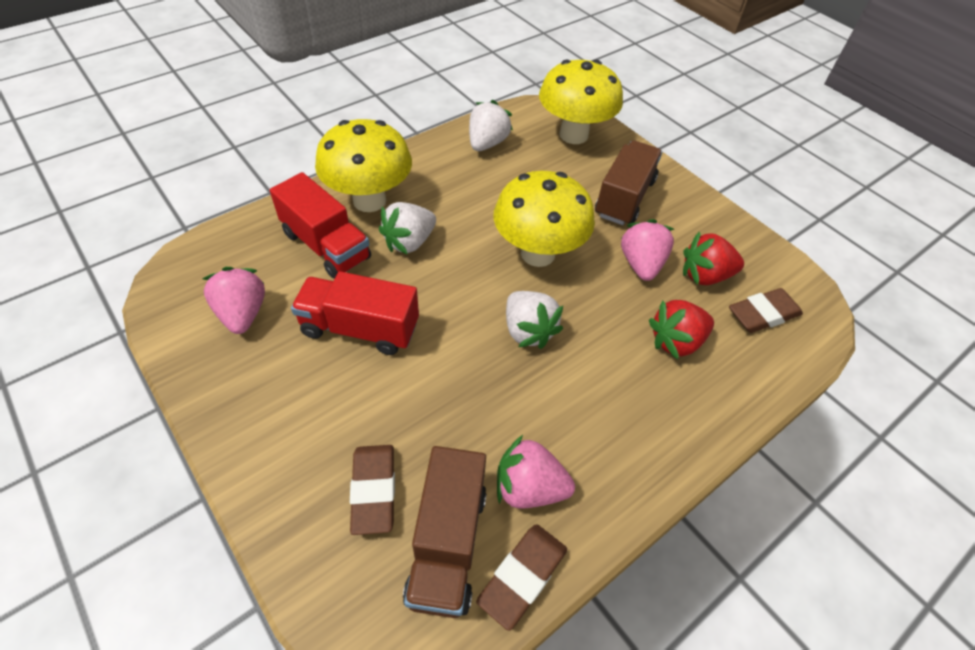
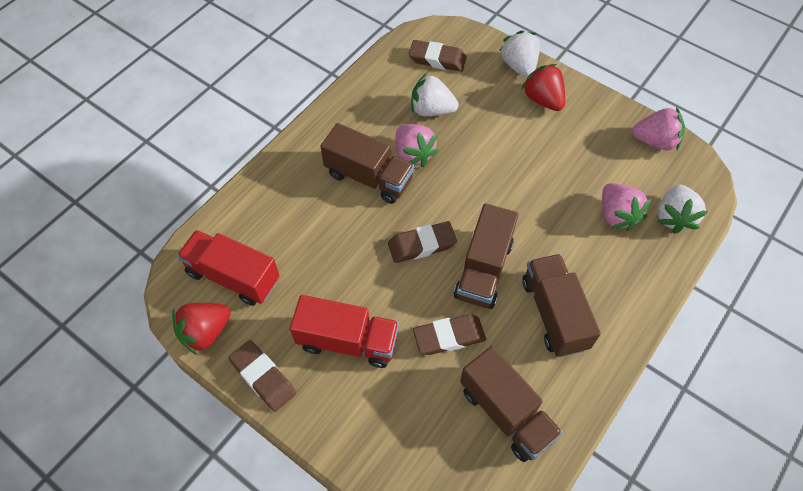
brown eraser: [350,445,395,535] [476,525,567,631] [729,288,803,333] = 3 -> [229,340,296,412] [388,221,457,263] [409,40,467,72] [413,314,486,355] = 4
brown truck: [403,446,487,618] [595,141,662,225] = 2 -> [320,123,414,204] [454,203,518,309] [460,346,563,462] [522,254,601,357] = 4
yellow mushroom: [315,119,412,212] [494,171,595,267] [539,59,623,144] = 3 -> none = 0

